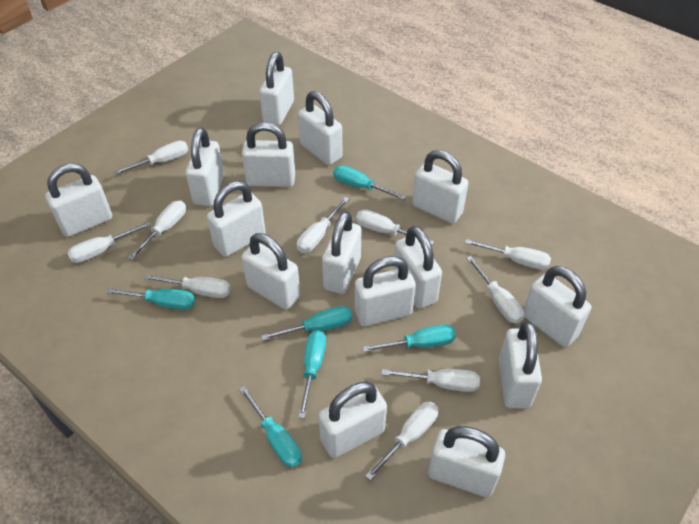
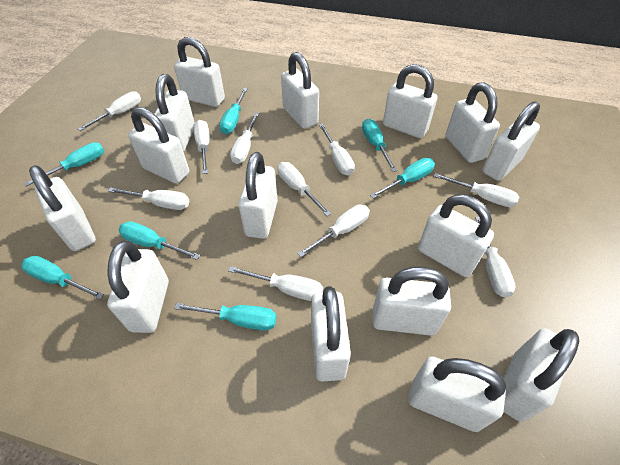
turquoise screwdriver: [106,288,195,310] [239,386,302,468] [261,306,352,341] [298,330,326,418] [333,166,406,200] [362,325,456,352] = 6 -> [21,256,104,300] [24,142,104,186] [119,221,200,260] [174,303,277,331] [219,88,247,134] [362,119,397,172] [370,158,435,199] = 7

